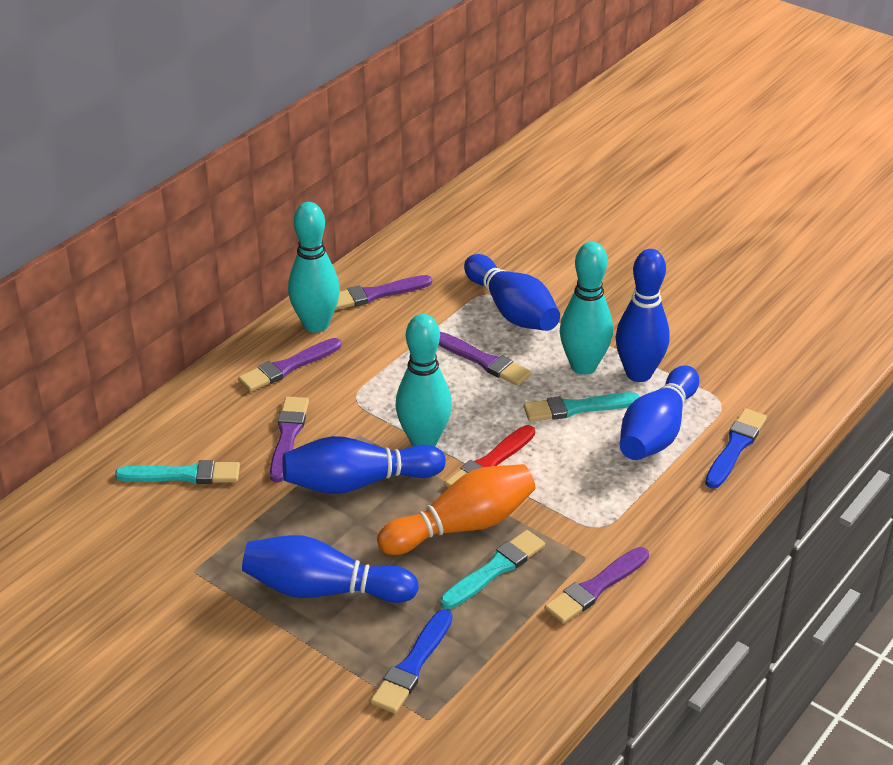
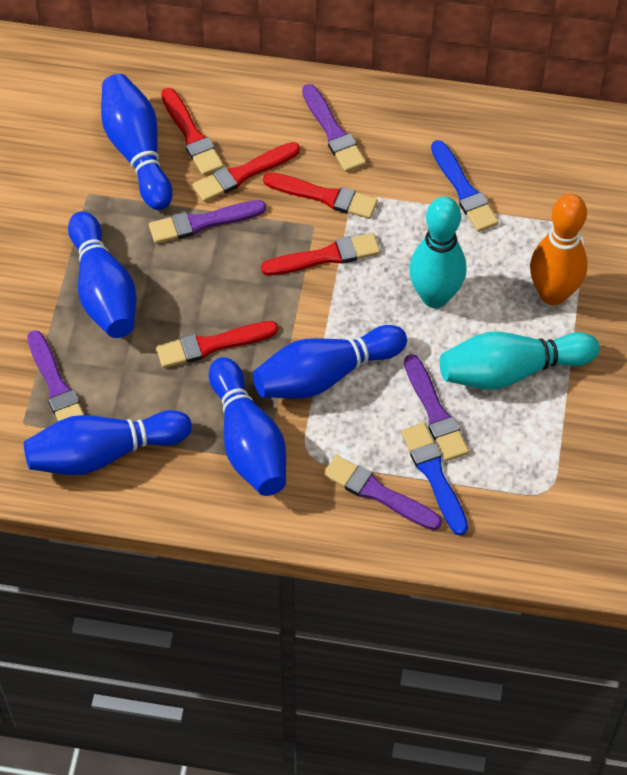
red brush: [445,425,535,488] = 1 -> [156,321,278,368] [161,88,224,176] [192,142,300,202] [261,233,380,275] [263,172,378,219] = 5
turquoise bowling pin: [288,202,340,333] [395,314,452,447] [560,242,613,375] = 3 -> [409,197,466,308] [440,332,599,390] = 2
turquoise brush: [115,460,240,484] [440,530,545,609] [523,392,640,421] = 3 -> none = 0

